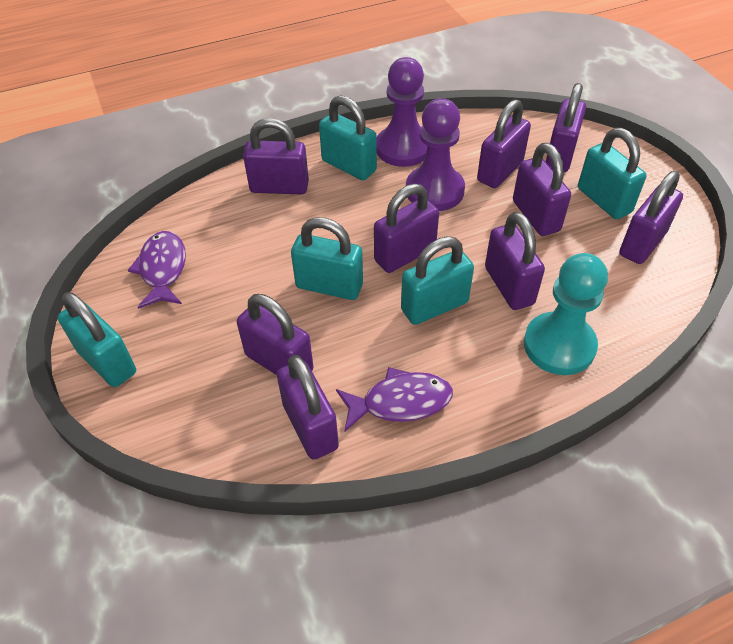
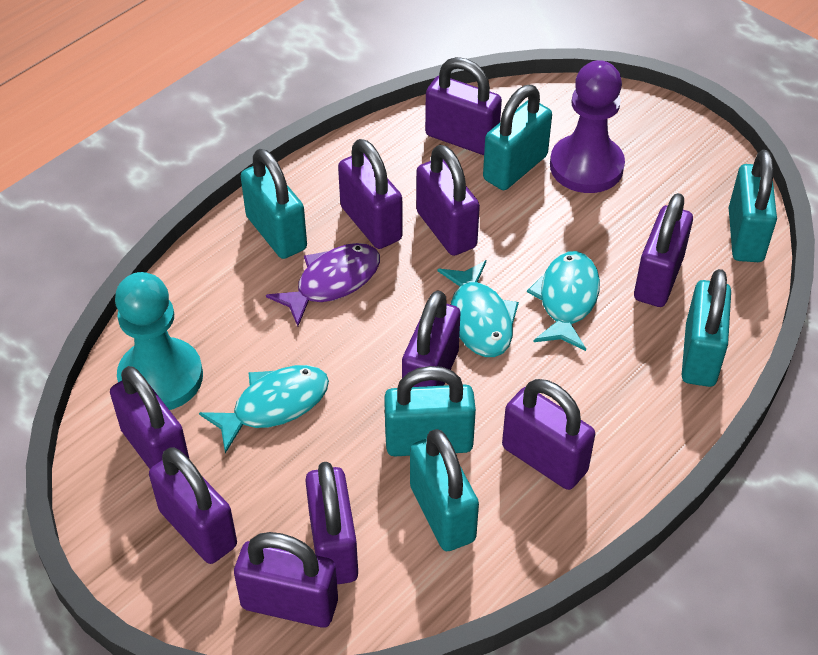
purple fish: [128,231,186,309] [336,367,453,431] = 2 -> [266,243,380,326] = 1
purple padlock: [237,294,313,375] [243,118,309,195] [277,355,339,460] [374,184,439,273] [477,99,531,188] [485,212,545,310] [513,143,571,236] [546,83,586,172] [619,171,683,264] = 9 -> [110,366,189,469] [149,447,237,564] [234,532,338,628] [305,462,358,585] [338,139,403,249] [402,290,461,387] [416,145,480,256] [425,57,502,155] [502,379,595,490] [634,193,693,307] = 10
purple pawn: [377,57,427,167] [406,98,465,211] = 2 -> [550,60,625,193] = 1
turquoise fish: none = 0 -> [199,365,329,453] [437,260,519,357] [527,251,600,351] = 3
turquoise padlock: [58,292,136,387] [291,217,363,300] [319,95,377,180] [401,236,474,325] [578,128,646,219] = 5 -> [241,149,307,259] [384,366,476,456] [410,429,479,551] [483,85,552,190] [682,269,731,387] [729,150,777,262] = 6

